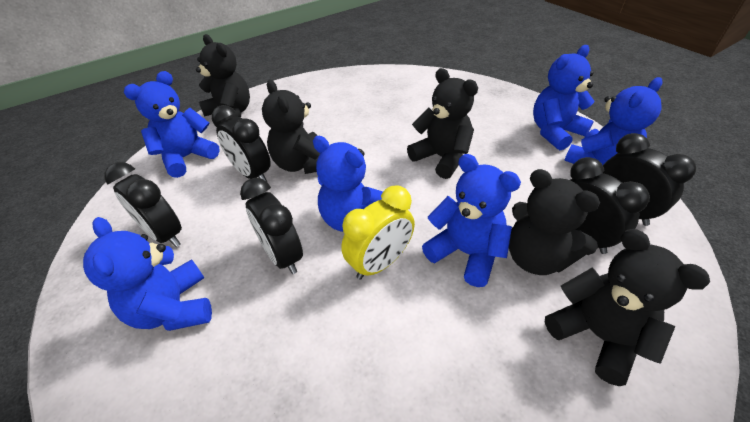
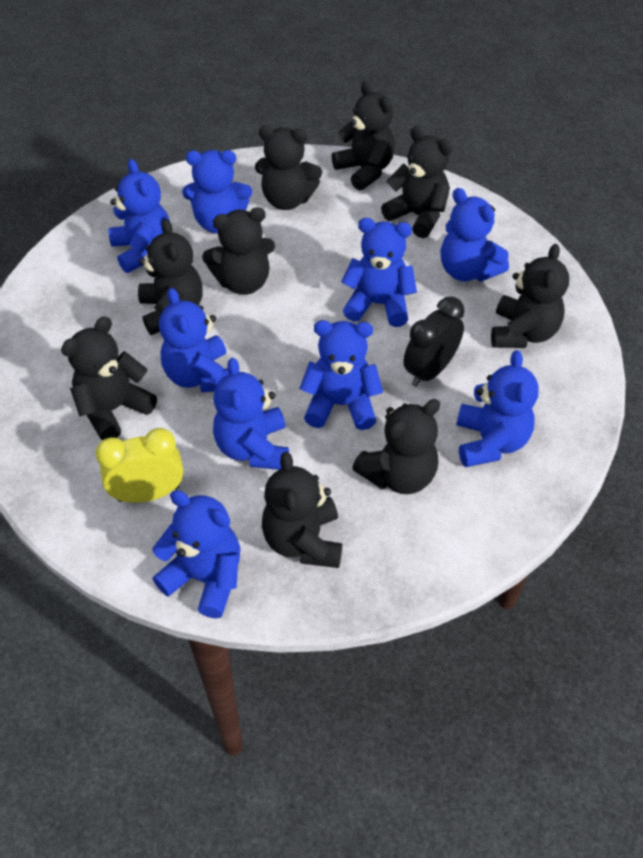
black clock: [104,162,182,247] [212,105,271,181] [240,178,303,274] [570,157,650,254] [603,133,696,226] = 5 -> [403,296,465,387] = 1
black teddy bear: [196,34,250,127] [262,80,320,174] [407,68,478,179] [509,169,600,275] [545,229,710,386] = 5 -> [61,316,157,440] [138,219,203,335] [202,207,275,295] [255,126,322,210] [262,452,342,568] [332,81,395,191] [352,399,440,494] [381,126,452,238] [491,244,569,348] = 9
blue teddy bear: [83,217,212,331] [124,71,220,178] [313,136,383,232] [422,154,521,287] [533,45,594,150] [564,77,662,165] = 6 -> [109,159,170,273] [152,490,240,618] [159,288,229,392] [182,150,252,233] [213,358,289,470] [299,320,383,430] [341,218,417,327] [441,188,509,282] [456,350,539,467] = 9

